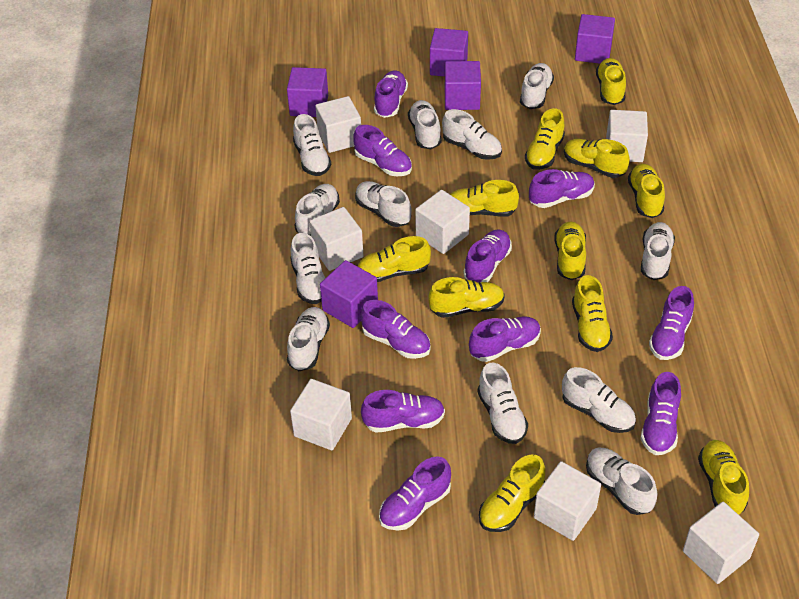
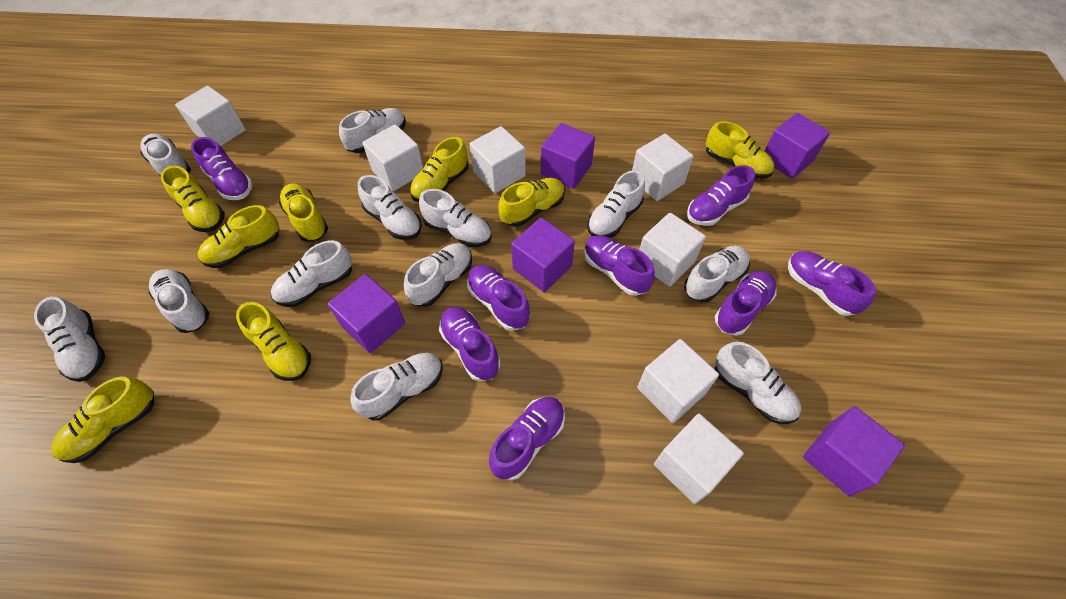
purple shoe: [353,125,412,176] [361,300,431,359] [361,390,445,433] [374,70,408,118] [379,457,451,531] [464,229,512,282] [469,316,541,362] [529,169,595,208] [641,372,681,455] [649,286,694,360] = 10 -> [191,137,253,200] [439,307,500,381] [467,265,530,331] [489,397,565,480] [584,235,655,296] [687,165,755,226] [715,271,776,336] [788,251,876,316] = 8
yellow shoe: [358,236,431,282] [429,277,505,318] [450,180,519,216] [479,455,546,532] [525,108,565,170] [554,221,586,280] [564,139,630,178] [572,275,613,352] [596,58,626,105] [628,164,665,218] [698,440,749,515] = 11 -> [51,377,154,463] [161,166,225,232] [198,205,279,268] [236,302,311,381] [279,183,328,242] [410,137,469,202] [498,178,565,227] [706,121,774,179] = 8

